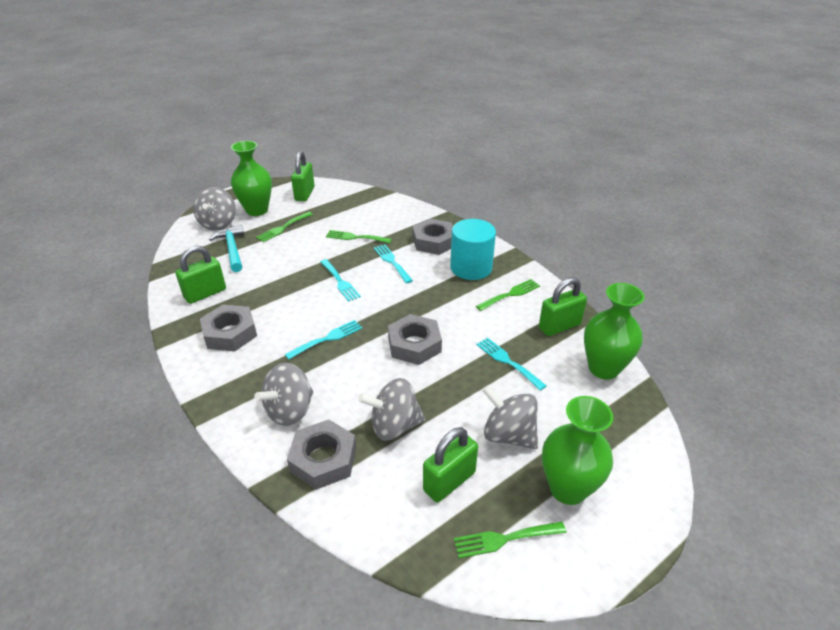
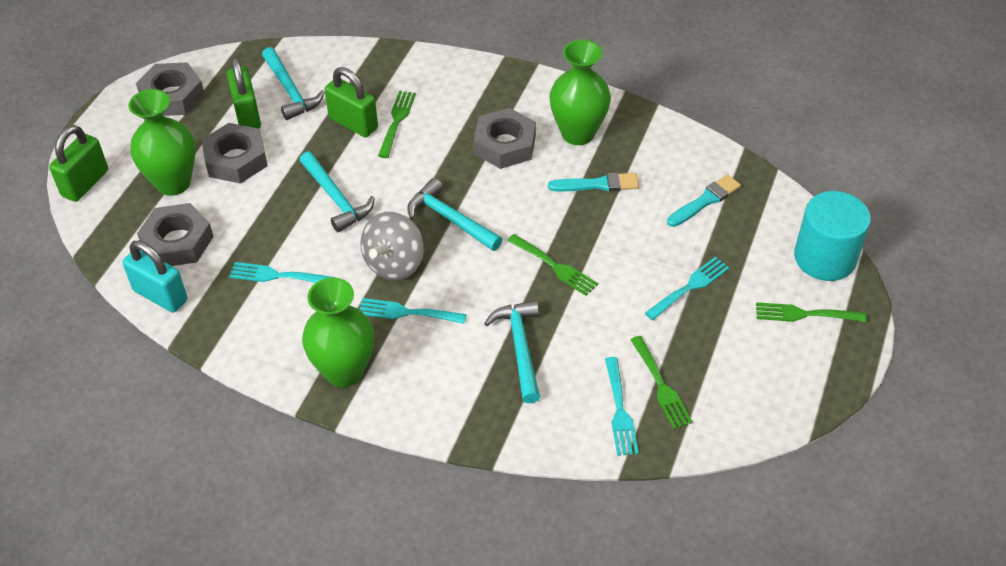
green padlock: [175,245,226,304] [291,151,315,201] [423,427,478,502] [539,277,587,336] = 4 -> [49,125,108,202] [227,57,261,129] [324,67,378,137] = 3
grey spinning top: [193,187,236,231] [254,363,313,426] [358,378,426,441] [482,385,538,449] = 4 -> [360,212,424,280] = 1
turquoise brush: none = 0 -> [548,172,639,191] [667,174,741,227] = 2
turquoise hammer: [209,225,244,272] = 1 -> [262,47,325,120] [299,151,375,232] [407,178,502,251] [484,300,540,403] = 4
turquoise padlock: none = 0 -> [122,240,187,312] = 1

